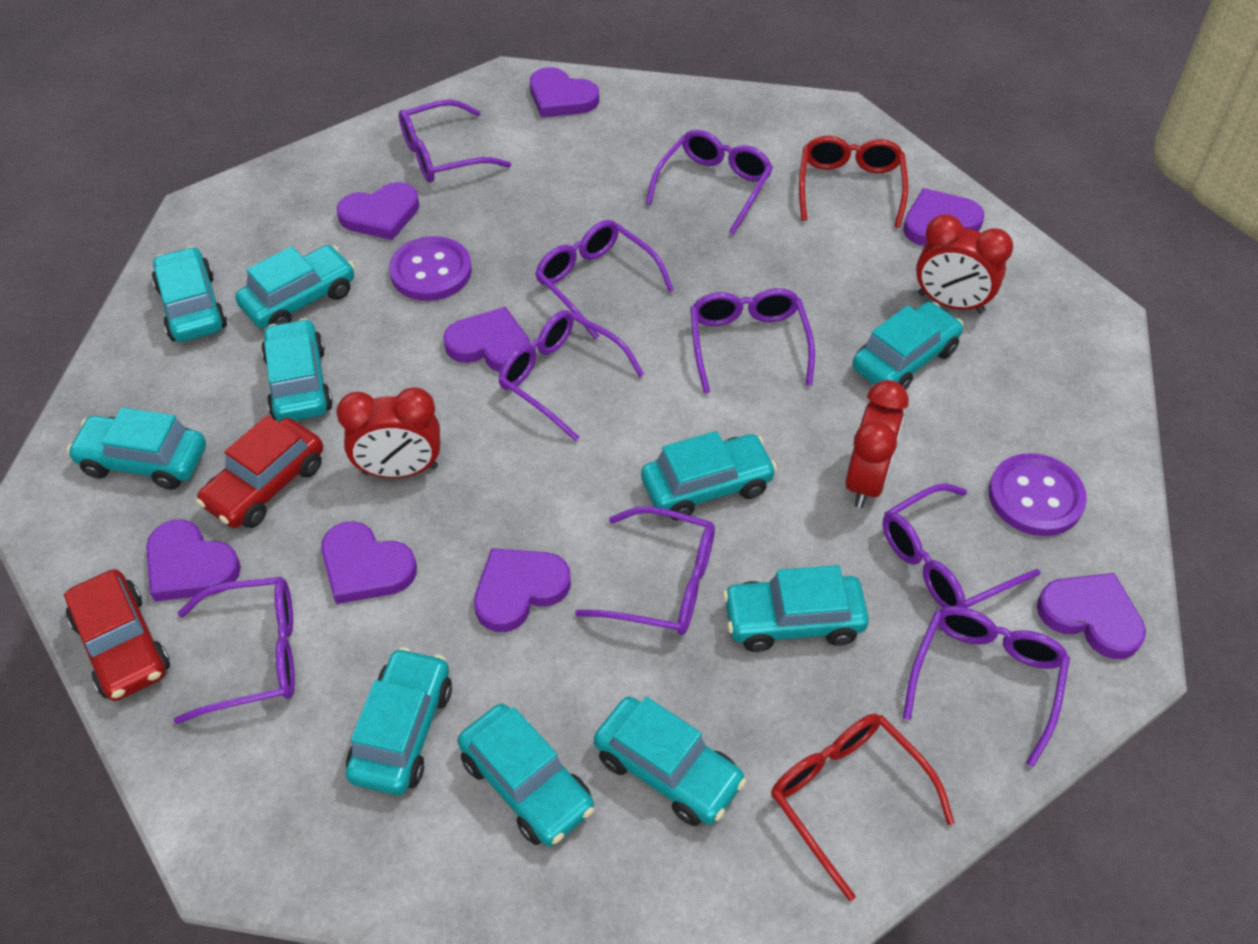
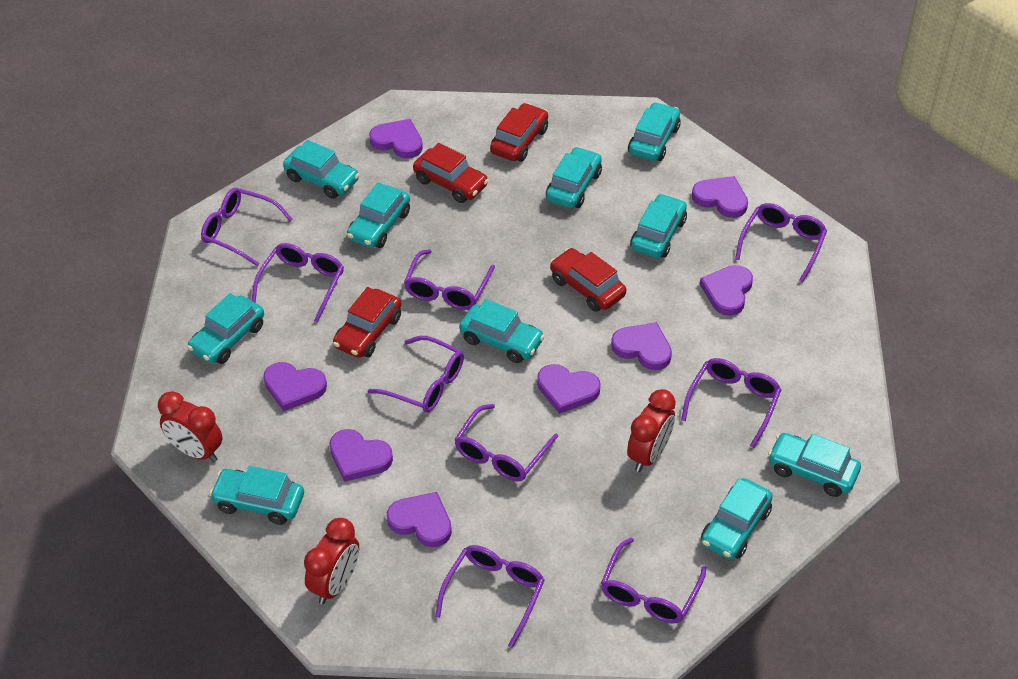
purple button: [389,236,472,301] [989,453,1087,536] = 2 -> none = 0
red car: [64,569,170,701] [196,415,323,528] = 2 -> [333,287,401,358] [413,143,489,203] [490,103,548,162] [550,248,626,312] = 4
red glasses: [771,714,955,901] [799,136,908,228] = 2 -> none = 0

